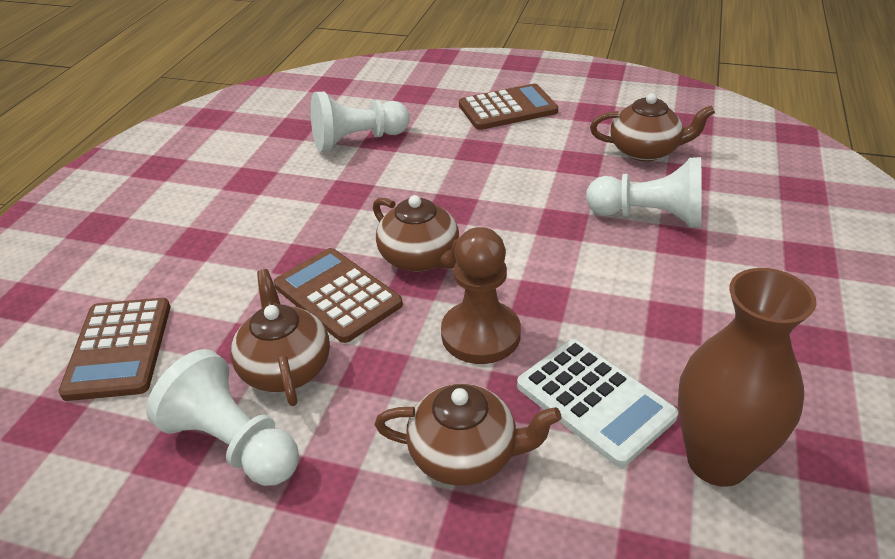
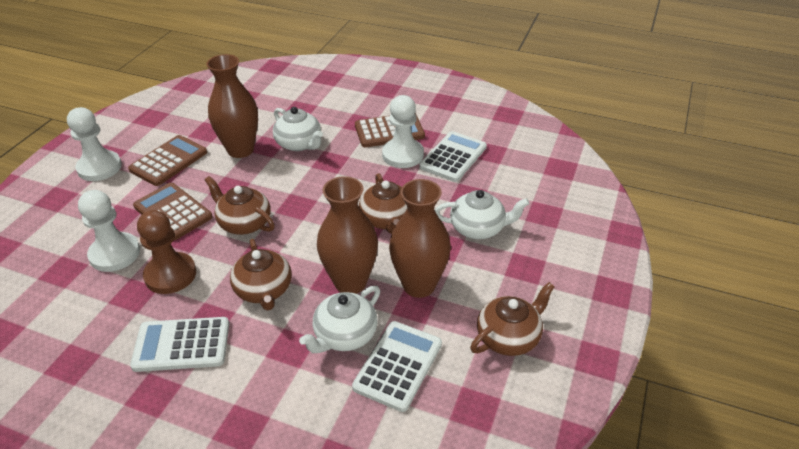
brown vase: [678,268,816,487] = 1 -> [206,54,258,158] [317,176,378,294] [389,179,451,298] = 3
white calculator: [517,339,678,467] = 1 -> [130,317,229,372] [352,321,442,412] [419,131,487,182] = 3
white teapot: none = 0 -> [273,107,323,151] [299,286,380,353] [435,190,530,239] = 3

